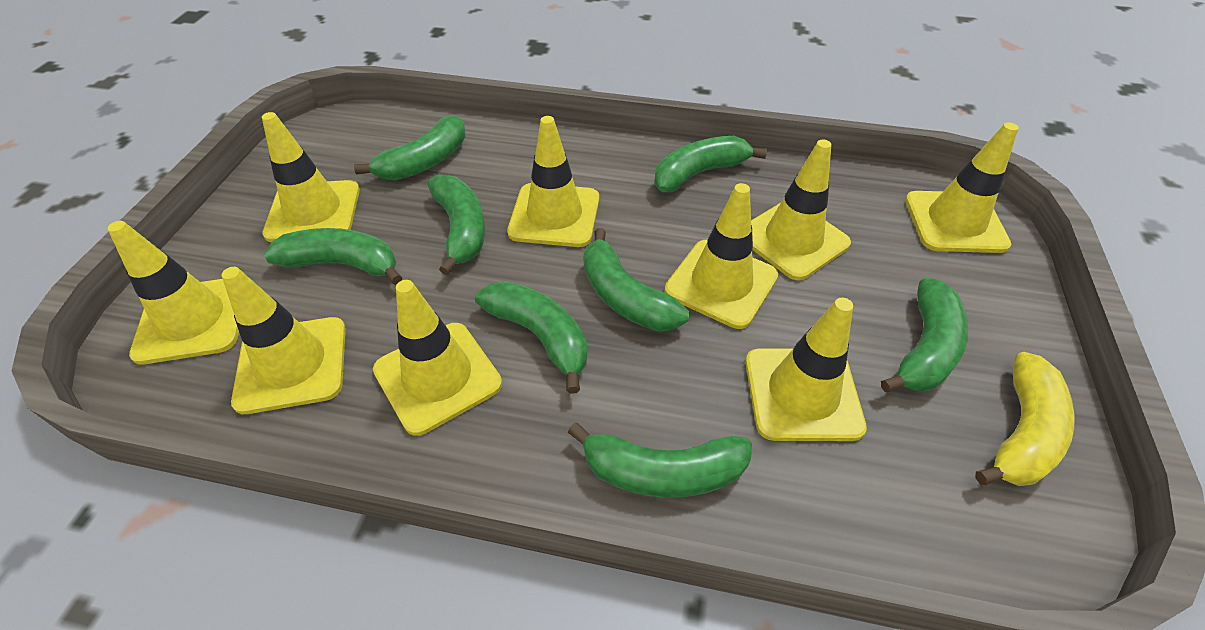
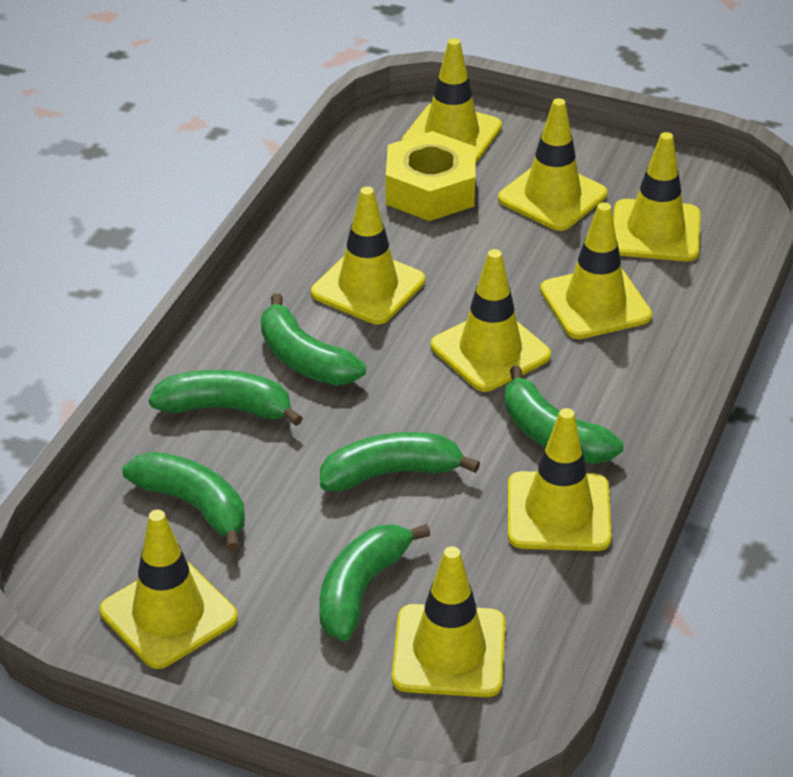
green banana: [264,228,402,285] [354,115,465,180] [428,174,485,275] [475,281,587,394] [568,423,752,498] [583,228,689,331] [654,136,767,192] [881,278,968,392] = 8 -> [122,452,245,551] [149,370,303,426] [261,293,366,385] [319,524,431,641] [320,432,480,492] [505,366,623,464] = 6
yellow banana: [975,352,1074,486] = 1 -> none = 0
yellow nut: none = 0 -> [386,131,476,221] = 1

